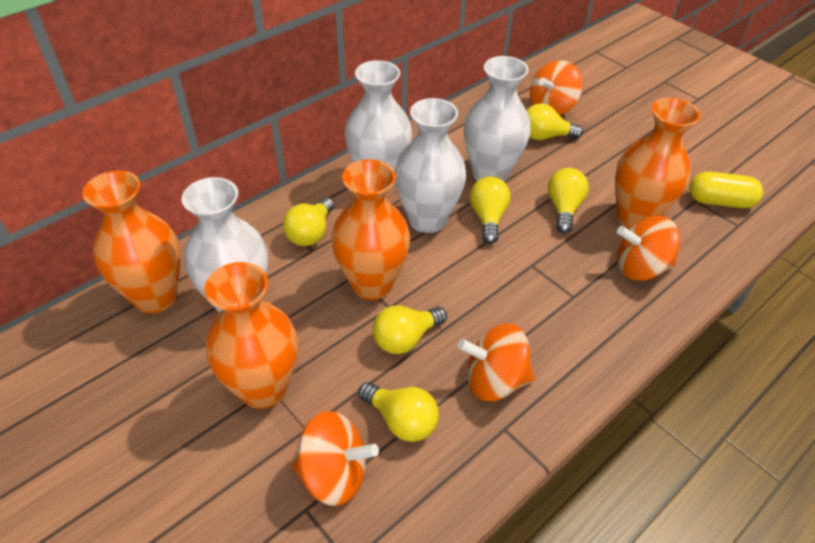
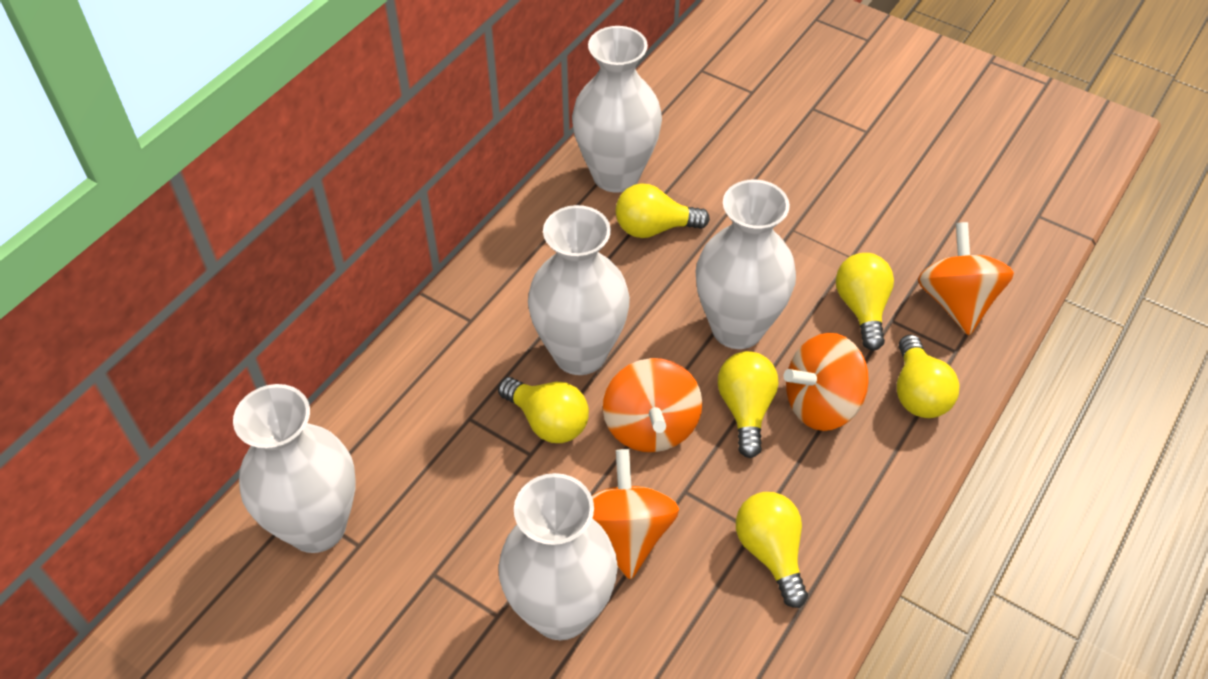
orange vase: [82,171,181,314] [204,262,298,409] [331,159,410,300] [615,98,701,229] = 4 -> none = 0
white vase: [181,177,268,313] [345,60,412,189] [395,98,466,233] [464,56,531,182] = 4 -> [233,384,356,553] [498,473,618,640] [528,205,630,375] [572,26,662,193] [695,179,796,349] = 5
yellow capsule: [689,171,763,208] = 1 -> none = 0

